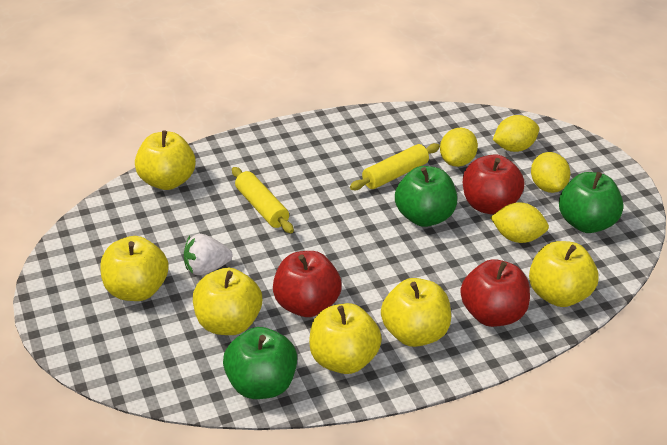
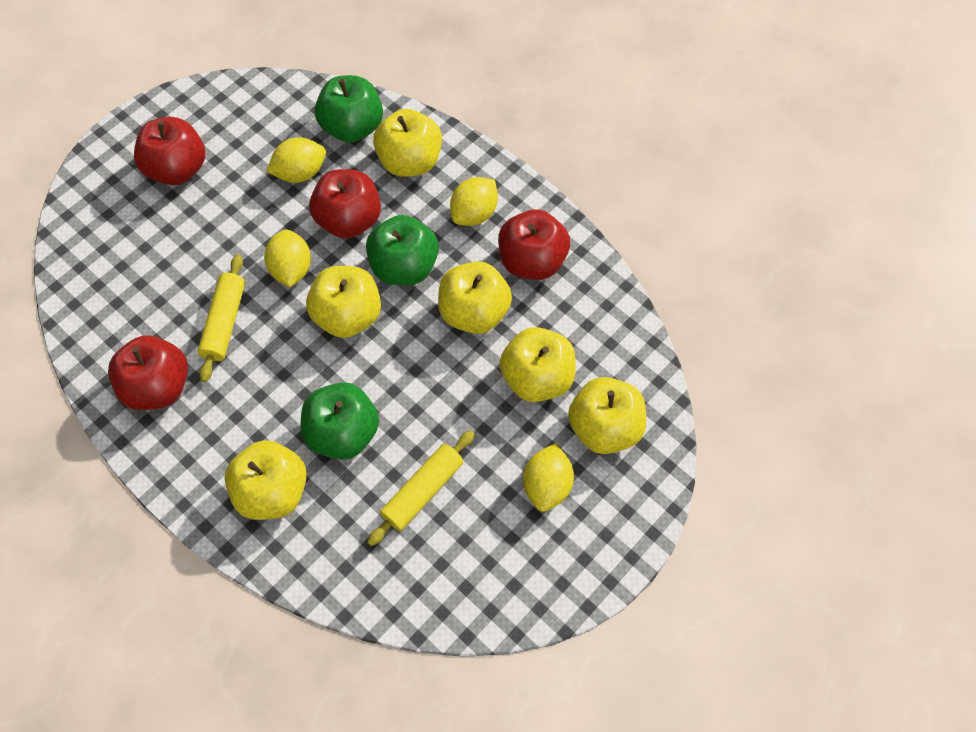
red apple: [273,251,342,317] [461,259,530,327] [463,154,524,215] = 3 -> [108,335,188,410] [134,117,205,185] [309,169,381,238] [498,209,570,280] = 4
white strawberry: [184,234,233,276] = 1 -> none = 0

